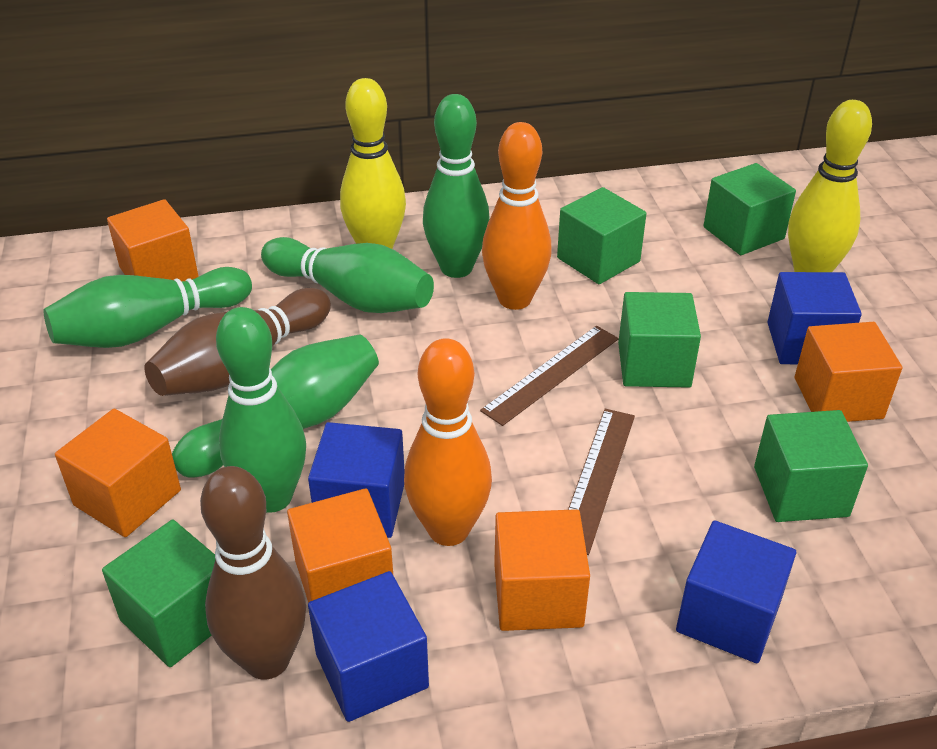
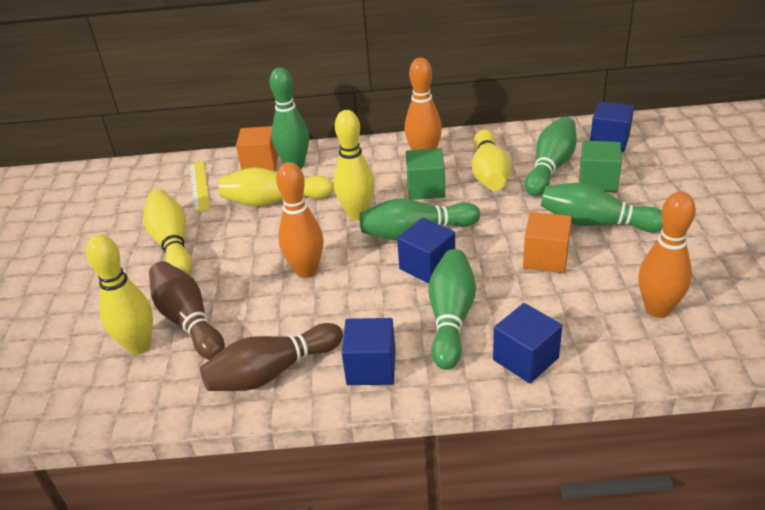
brown ruler: [480,326,619,426] [568,409,635,555] = 2 -> none = 0
green cube: [102,520,216,667] [557,187,647,284] [618,292,701,387] [703,163,796,255] [754,410,868,522] = 5 -> [406,148,445,200] [579,140,622,193] = 2
orange bowling pin: [404,338,492,546] [482,122,552,310] = 2 -> [276,162,324,278] [405,58,442,150] [638,192,696,318] = 3
orange cube: [55,409,181,537] [107,199,198,281] [287,488,393,603] [494,509,590,631] [795,322,902,422] = 5 -> [236,126,278,171] [523,212,572,273] = 2
yellow bowling pin: [340,78,406,249] [788,100,872,272] = 2 -> [86,234,153,354] [143,189,192,274] [219,167,334,207] [334,110,375,220] [472,129,511,191] = 5
yellow ruler: none = 0 -> [190,161,210,213] = 1

